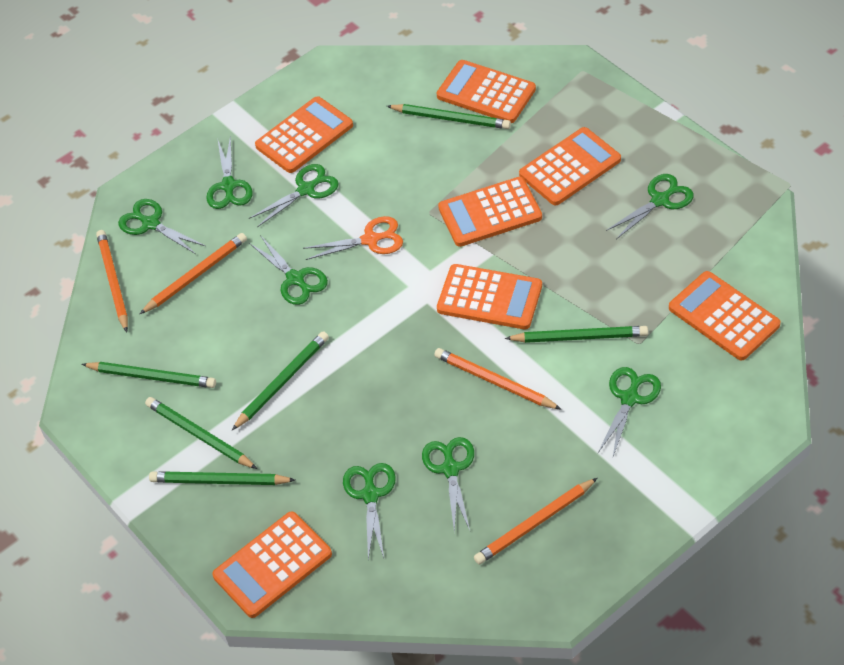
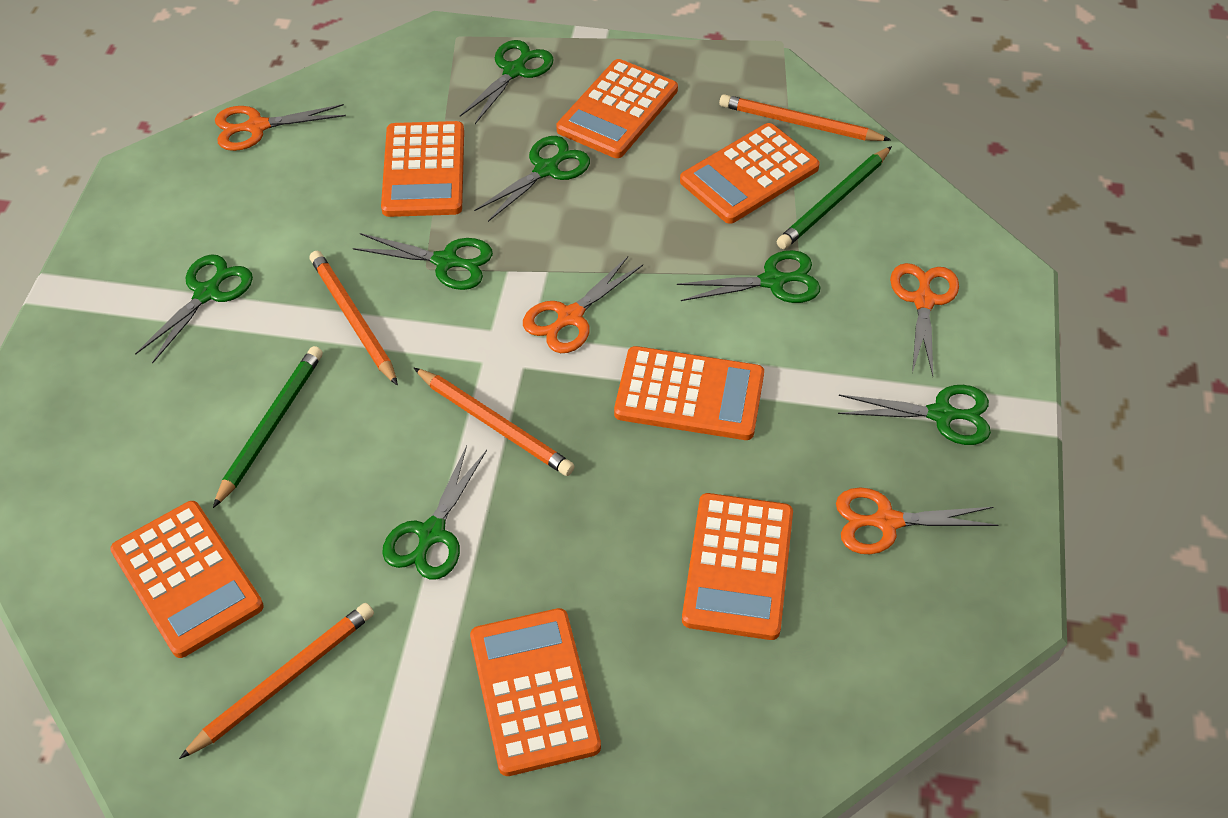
green pencil: [81,362,216,388] [145,397,257,469] [149,471,295,485] [232,331,329,430] [387,104,511,129] [505,326,648,343] = 6 -> [213,346,323,508] [777,146,892,249] = 2
green scissors: [118,199,205,254] [206,136,253,209] [249,164,339,227] [249,235,328,305] [343,463,396,560] [422,437,474,533] [598,367,661,456] [606,174,694,239] = 8 -> [135,254,253,364] [353,233,493,290] [382,445,487,579] [460,40,554,124] [474,136,590,222] [677,250,821,303] [838,385,991,445] = 7
orange scissors: [303,216,403,260] = 1 -> [215,104,346,151] [523,256,643,353] [836,488,998,554] [890,263,959,376] = 4

